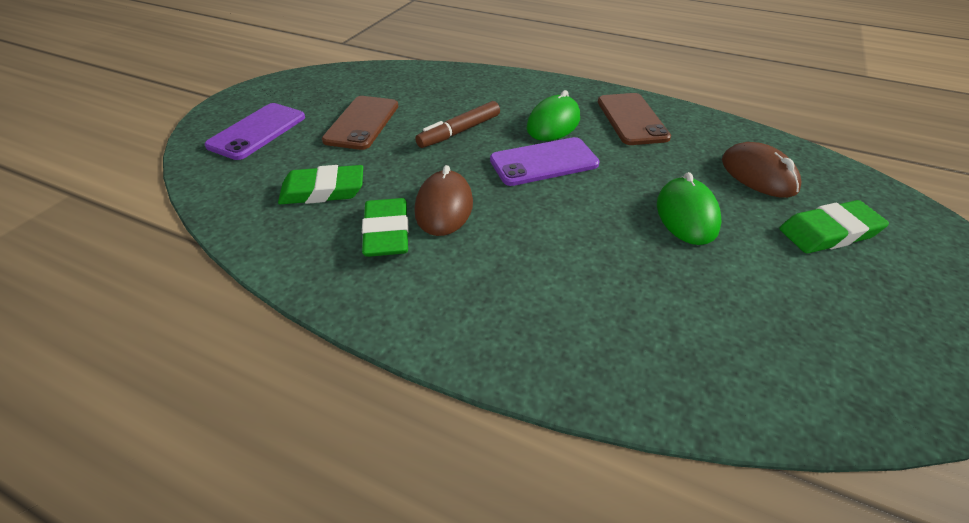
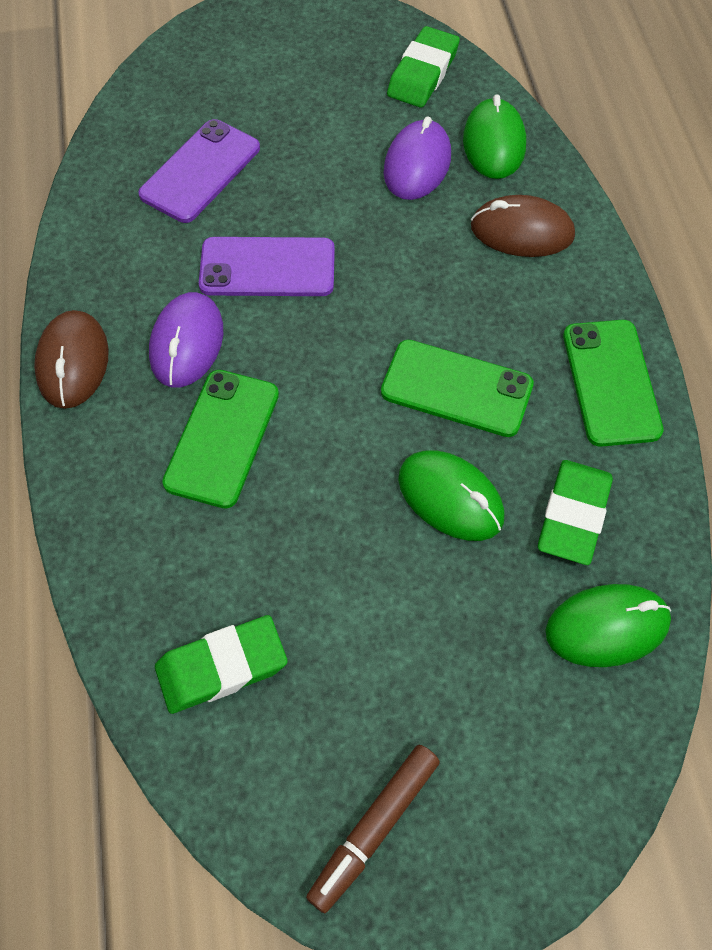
brown phone: [322,96,398,150] [598,93,671,145] = 2 -> none = 0
green mouse: [526,90,580,141] [657,172,722,245] = 2 -> [398,450,505,541] [463,94,526,179] [546,584,671,667] = 3
green phone: none = 0 -> [162,370,279,509] [381,340,534,437] [563,320,664,447] = 3
purple mouse: none = 0 -> [149,292,223,388] [383,116,451,200] = 2

